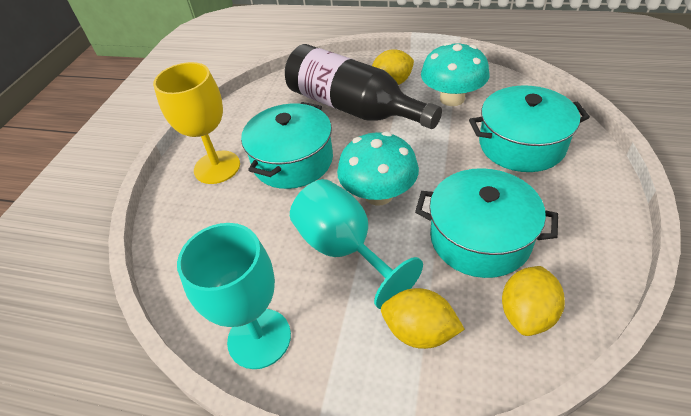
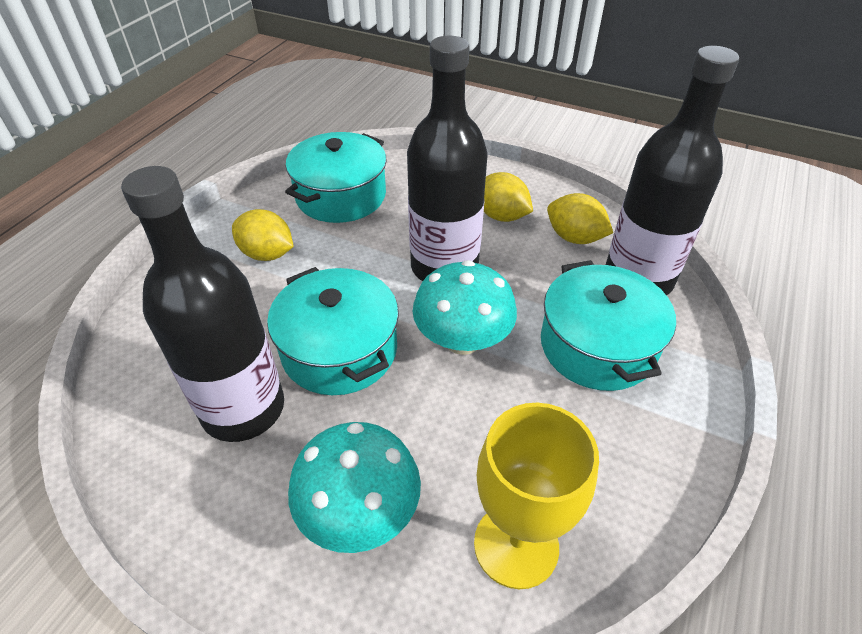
black bottle: [285,44,442,129] = 1 -> [121,166,284,442] [407,36,488,281] [606,46,739,295] = 3
turquoise goblet: [177,223,291,369] [290,179,423,309] = 2 -> none = 0

